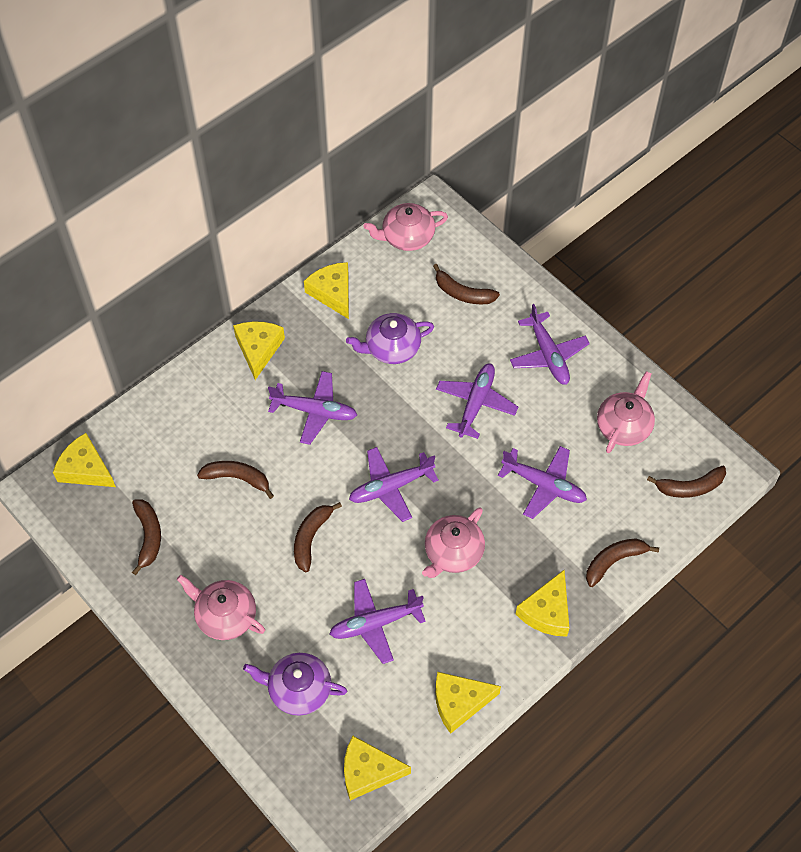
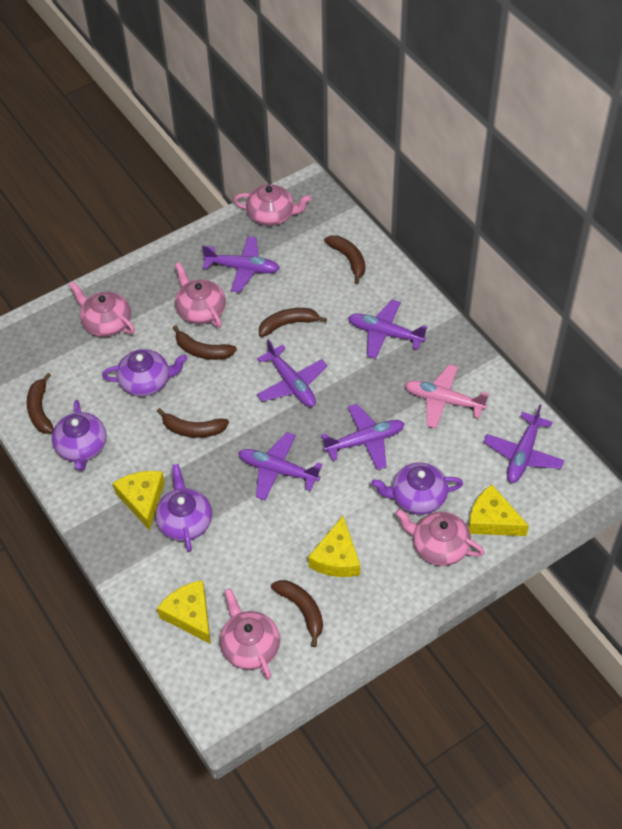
pink plane: none = 0 -> [405,364,488,428] = 1
pink teapot: [177,575,265,640] [363,203,448,251] [422,507,485,578] [597,371,655,453] = 4 -> [69,282,135,337] [175,262,226,328] [220,588,280,679] [233,184,311,226] [395,509,484,566] = 5
purple teapot: [243,653,347,716] [346,313,434,364] = 2 -> [52,400,107,471] [102,349,187,396] [155,464,212,552] [371,463,463,515] = 4
yellow cheese: [53,433,116,487] [233,321,285,380] [304,262,349,319] [344,736,411,800] [435,672,501,734] [516,570,569,637] = 6 -> [113,471,165,531] [157,580,211,644] [308,516,360,577] [469,485,529,536] = 4

